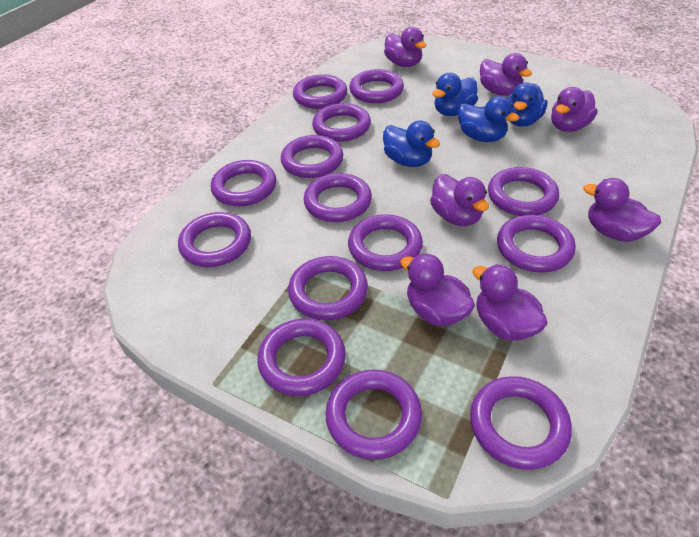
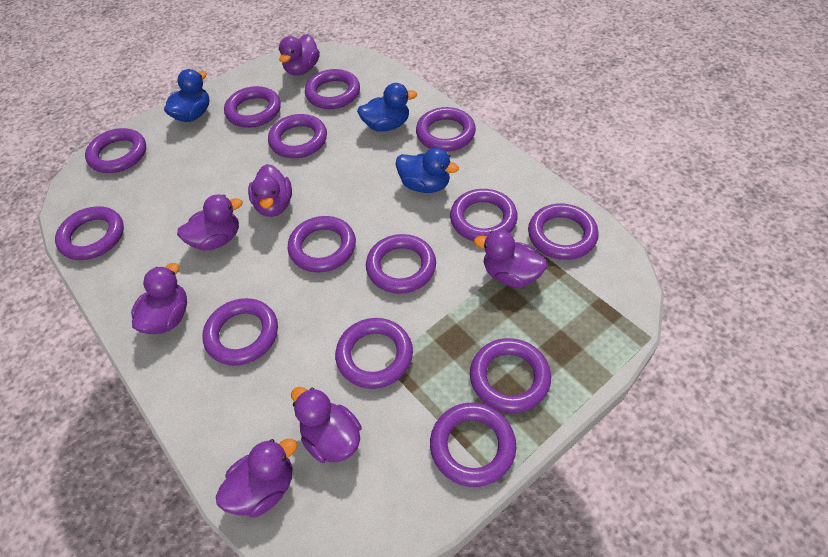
blue duck: [383,121,440,167] [432,73,478,116] [458,96,520,142] [507,83,547,127] = 4 -> [164,69,209,122] [357,83,417,132] [396,148,459,193] = 3

